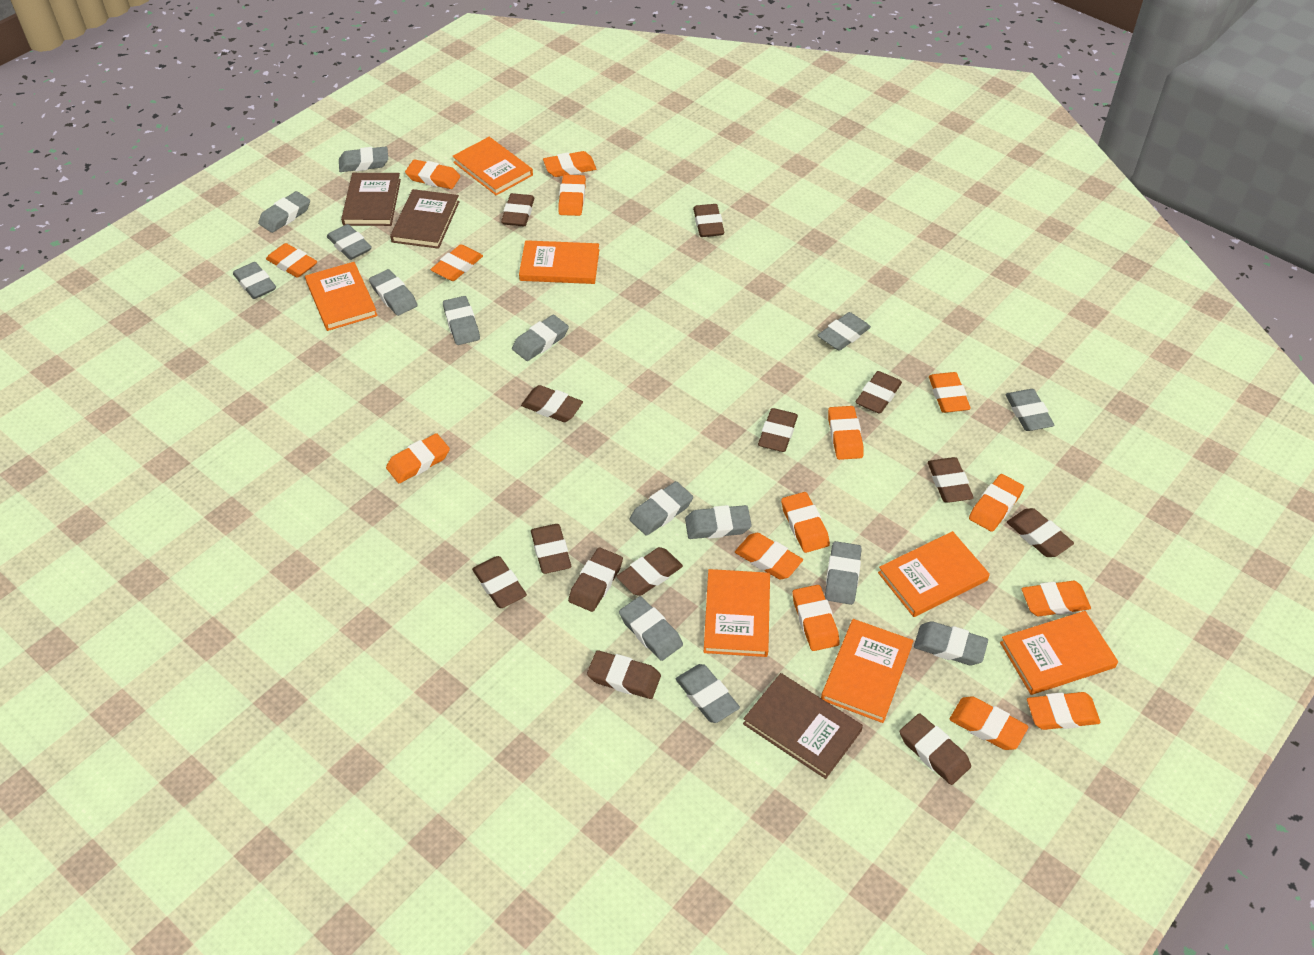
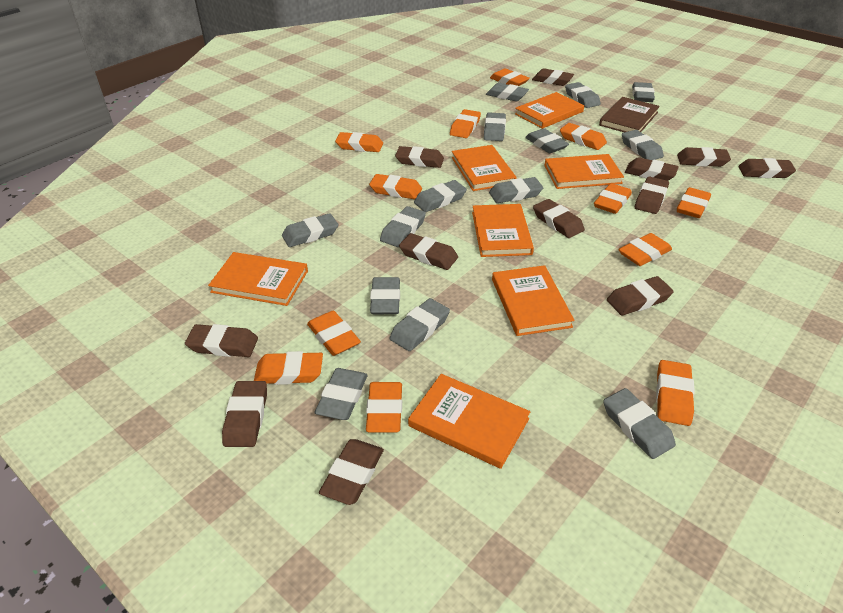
brown book: [341,173,401,226] [390,189,460,249] [743,673,863,779] = 3 -> [599,97,660,132] = 1
brown eraser: [472,556,527,608] [501,193,534,226] [521,385,583,422] [531,524,571,574] [568,548,623,612] [587,650,661,699] [616,547,683,596] [693,204,724,237] [758,408,798,452] [856,371,902,414] [900,713,971,785] [928,457,974,502] [1007,508,1074,557] = 13 -> [185,324,258,357] [222,381,267,447] [319,439,384,505] [395,146,444,168] [399,233,458,270] [532,68,574,86] [533,199,585,238] [607,276,674,316] [625,158,679,181] [635,176,669,214] [677,147,731,167] [739,158,796,178] = 12
grey eraser: [233,262,276,299] [258,191,310,233] [327,224,372,260] [339,146,388,172] [369,269,418,316] [443,296,480,345] [512,315,569,361] [619,596,683,661] [629,481,693,536] [676,664,740,723] [685,505,752,539] [817,312,871,351] [825,541,862,605] [914,621,988,665] [1005,389,1054,431] = 15 -> [282,213,338,247] [315,368,367,420] [370,277,400,314] [380,206,426,247] [390,298,450,351] [414,180,467,212] [484,112,506,141] [486,83,529,101] [489,177,543,203] [525,128,569,153] [565,82,601,108] [603,388,676,459] [622,130,664,160] [632,82,655,102] = 14
orange eraser: [266,243,317,278] [386,433,450,483] [405,159,460,189] [431,244,483,281] [543,151,596,177] [558,175,586,216] [735,533,803,579] [781,492,830,553] [793,585,840,651] [828,406,864,460] [929,372,971,413] [949,696,1028,750] [969,474,1024,532] [1022,581,1091,616] [1027,692,1101,730] = 15 -> [254,351,323,385] [307,311,361,356] [335,132,383,152] [366,382,402,433] [369,174,422,199] [450,109,481,138] [490,69,530,86] [560,123,607,150] [594,183,632,214] [618,233,672,266] [656,360,695,426] [677,187,711,218] = 12

